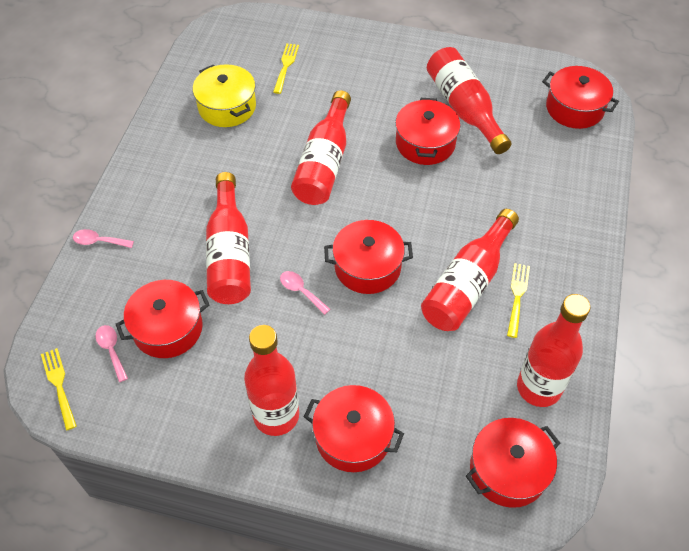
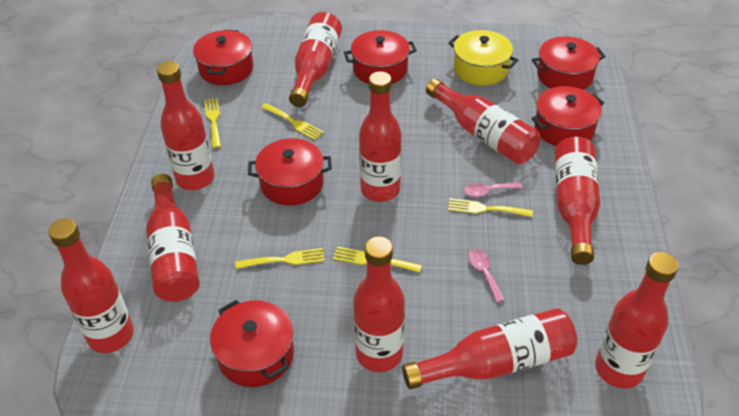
pink spoon: [73,229,134,248] [96,325,128,382] [280,271,330,315] = 3 -> [464,182,523,197] [468,249,505,302] = 2
red bottle: [206,172,251,304] [244,325,299,436] [291,90,351,205] [421,209,519,331] [427,47,511,154] [517,294,591,407] = 6 -> [48,218,134,353] [146,174,200,302] [157,61,215,190] [289,12,342,107] [353,236,405,372] [359,71,402,202] [402,308,577,389] [426,78,540,164] [555,137,600,265] [595,252,678,389] = 10
yellow fork: [41,348,77,430] [273,43,299,94] [507,263,530,338] = 3 -> [204,98,221,148] [235,248,325,269] [261,103,324,140] [333,246,422,273] [448,198,533,217] = 5

